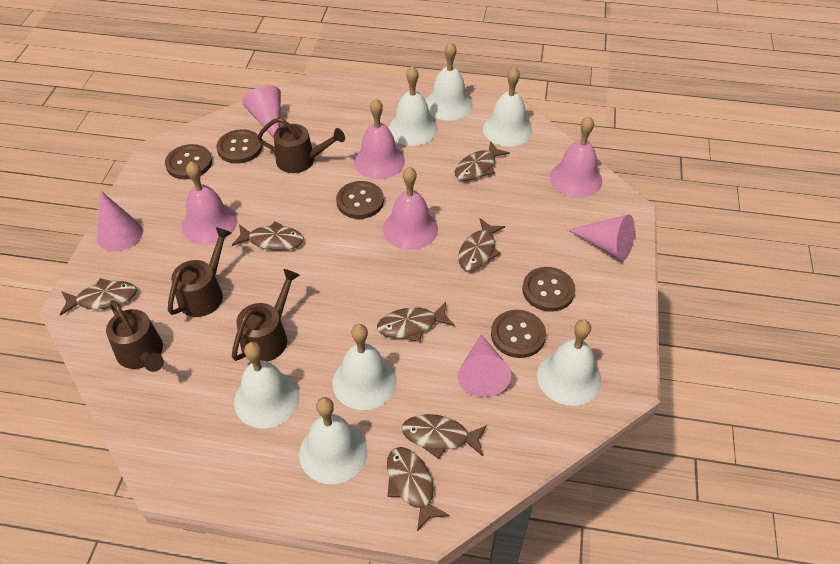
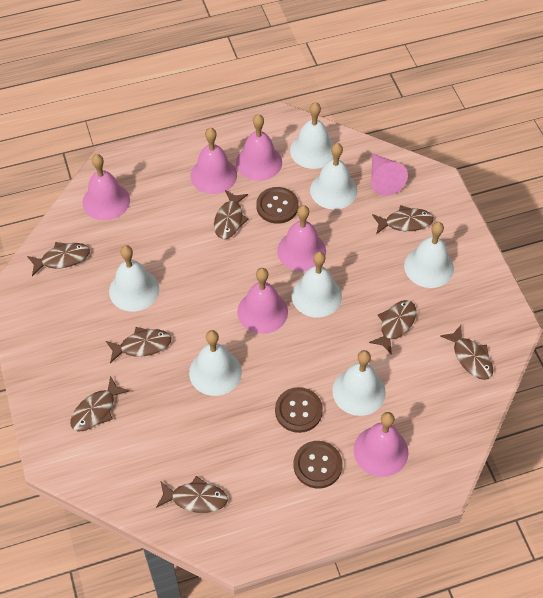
brown button: [165,144,212,180] [217,129,262,164] [336,181,384,219] [491,310,546,358] [522,267,575,312] = 5 -> [256,187,299,224] [275,387,323,433] [294,441,343,488] = 3
brown fish: [60,278,137,316] [232,221,304,251] [377,302,455,342] [387,447,450,531] [402,414,487,459] [455,141,510,181] [458,218,505,271] = 7 -> [27,242,90,276] [70,376,130,431] [106,327,172,363] [156,476,228,513] [214,190,249,239] [369,300,416,355] [372,205,434,234] [440,325,493,380] = 8
brown watering can: [106,300,164,372] [168,227,232,317] [232,269,300,362] [257,117,345,173] = 4 -> none = 0
pink bell: [182,161,237,244] [354,99,405,179] [383,167,438,250] [550,116,602,198] = 4 -> [82,154,130,221] [191,128,237,194] [236,114,282,181] [237,268,288,334] [277,205,326,272] [353,412,409,477] = 6
pink cone: [97,191,143,252] [242,85,281,138] [458,334,511,397] [568,215,635,261] = 4 -> [371,153,408,196] = 1

